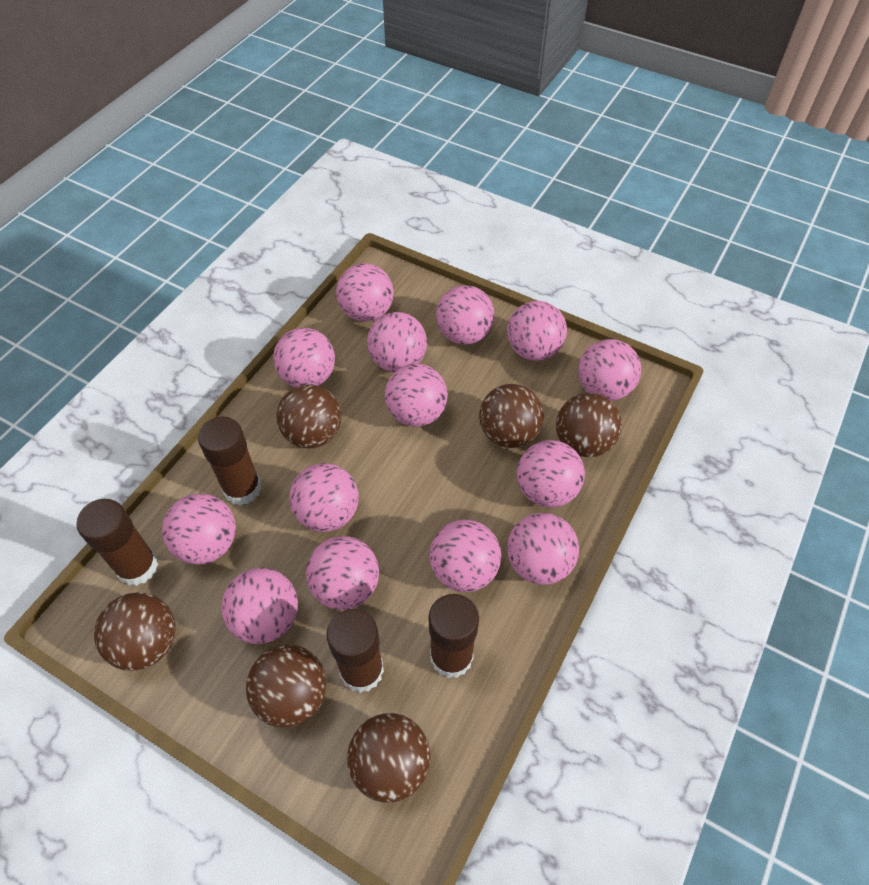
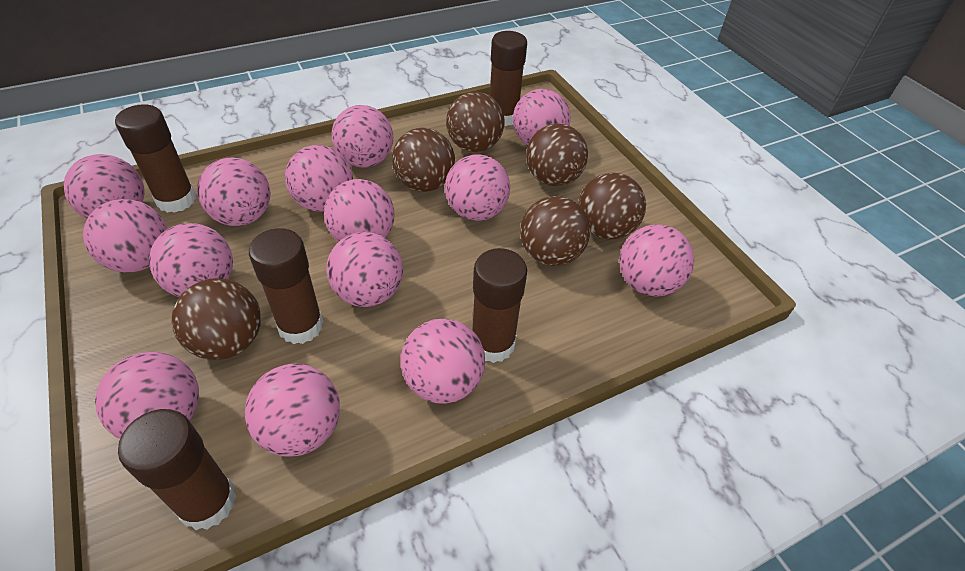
brown glue stick: [76,499,158,586] [198,417,262,505] [327,609,384,693] [429,594,479,678] = 4 -> [115,104,196,213] [118,409,236,530] [249,228,323,344] [472,248,527,363] [490,31,527,126] = 5

